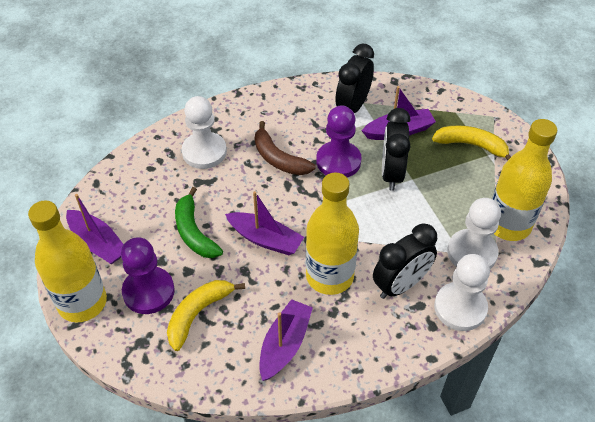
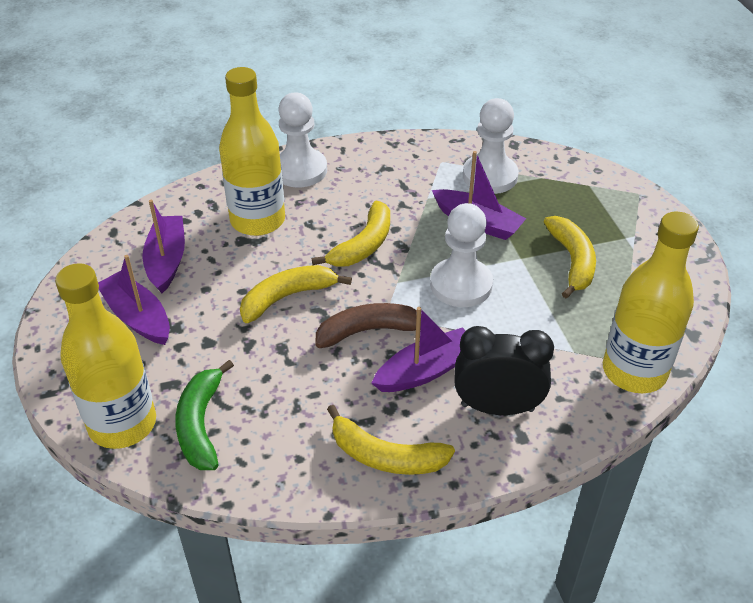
black clock: [336,44,374,113] [373,223,437,299] [382,108,411,191] = 3 -> [454,326,554,415] = 1
purple pawn: [121,238,175,314] [316,106,362,178] = 2 -> none = 0
yellow banana: [167,280,245,351] [432,125,511,160] = 2 -> [240,265,352,323] [312,201,390,267] [327,405,455,475] [544,216,596,299] = 4

